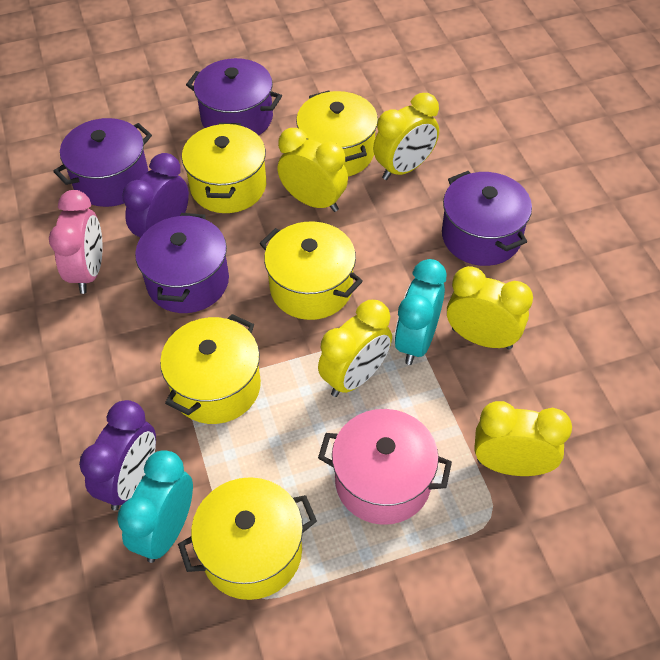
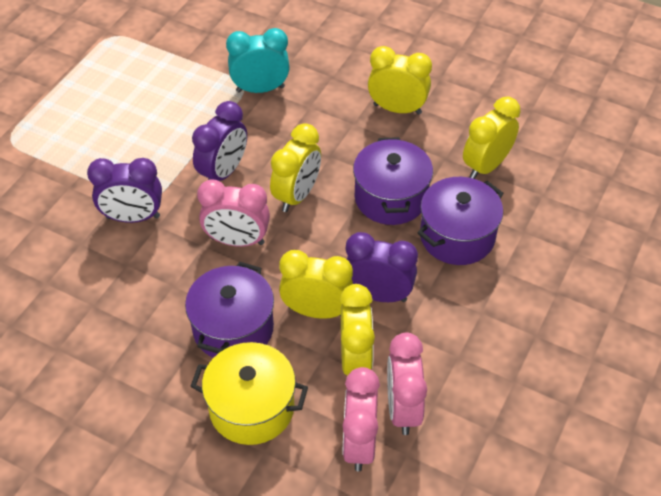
pink clock: [49,190,103,294] = 1 -> [197,179,270,247] [342,367,380,471] [387,332,427,435] = 3
pink pot: [318,409,452,525] = 1 -> none = 0
purple clock: [79,400,156,511] [122,153,189,238] = 2 -> [87,158,162,223] [192,101,247,181] [345,232,418,302] = 3
purple pot: [53,118,152,207] [135,213,229,313] [186,58,282,136] [442,171,532,266] = 4 -> [185,262,274,358] [353,137,433,225] [417,177,504,265] = 3
turquoise clock: [117,451,193,563] [394,259,446,365] = 2 -> [226,28,290,93] = 1
yellow pot: [160,314,261,424] [178,477,317,600] [182,123,266,213] [260,221,363,320] [296,90,378,176] = 5 -> [190,342,308,445] = 1

